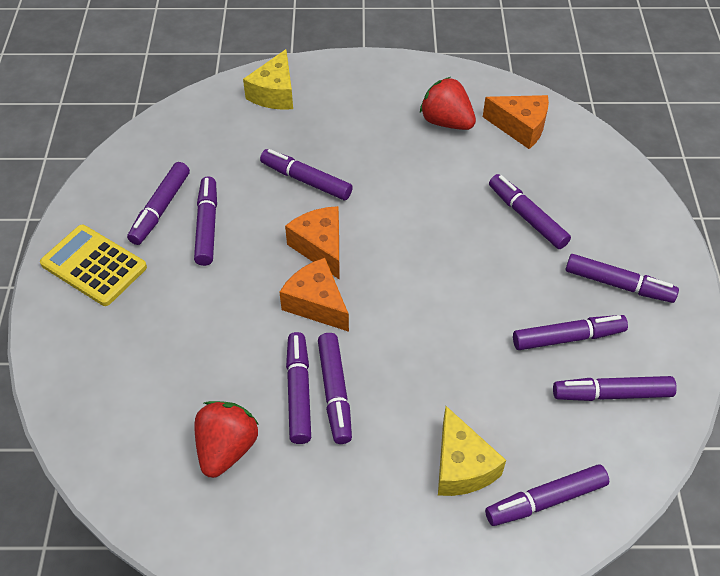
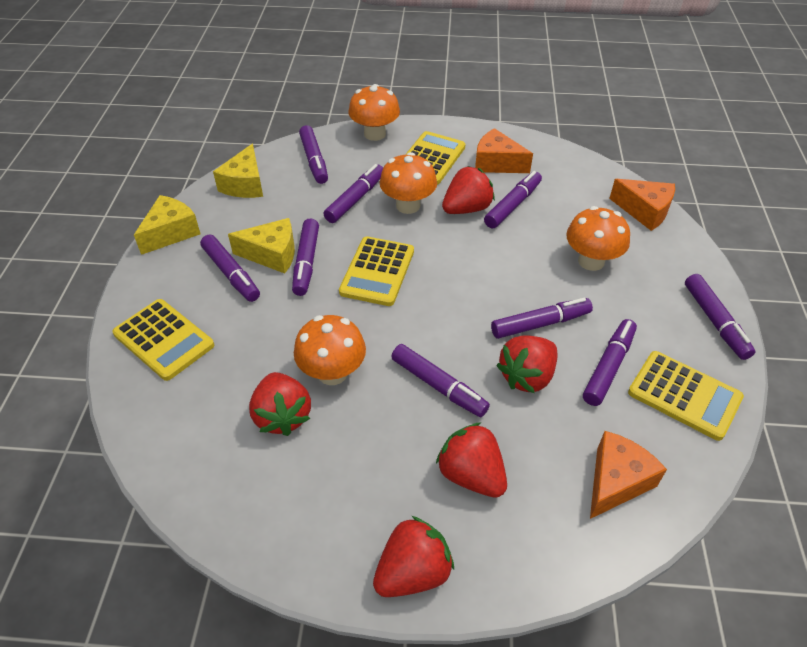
orange mushroom: none = 0 -> [294,315,366,385] [349,84,400,141] [380,152,437,214] [566,206,630,271] = 4
purple marker: [127,162,190,245] [194,176,217,266] [260,149,353,200] [286,332,311,444] [318,333,352,444] [485,464,609,526] [489,174,571,249] [513,315,628,350] [553,376,677,401] [566,254,679,303] = 10 -> [200,235,260,302] [292,219,319,296] [299,125,328,184] [324,164,383,223] [391,344,490,417] [484,171,542,228] [491,298,593,339] [583,319,637,406] [685,274,755,360] = 9
red strawberry: [194,401,259,478] [420,77,476,130] = 2 -> [249,372,311,436] [373,516,454,597] [436,422,507,498] [442,166,495,214] [496,335,557,393] = 5
yellow calculator: [40,225,147,306] = 1 -> [112,299,214,381] [339,236,414,306] [405,131,465,185] [628,351,744,441] = 4
yellow cheese: [243,49,293,110] [438,406,506,496] = 2 -> [134,195,201,255] [213,144,263,198] [228,218,295,273] = 3

